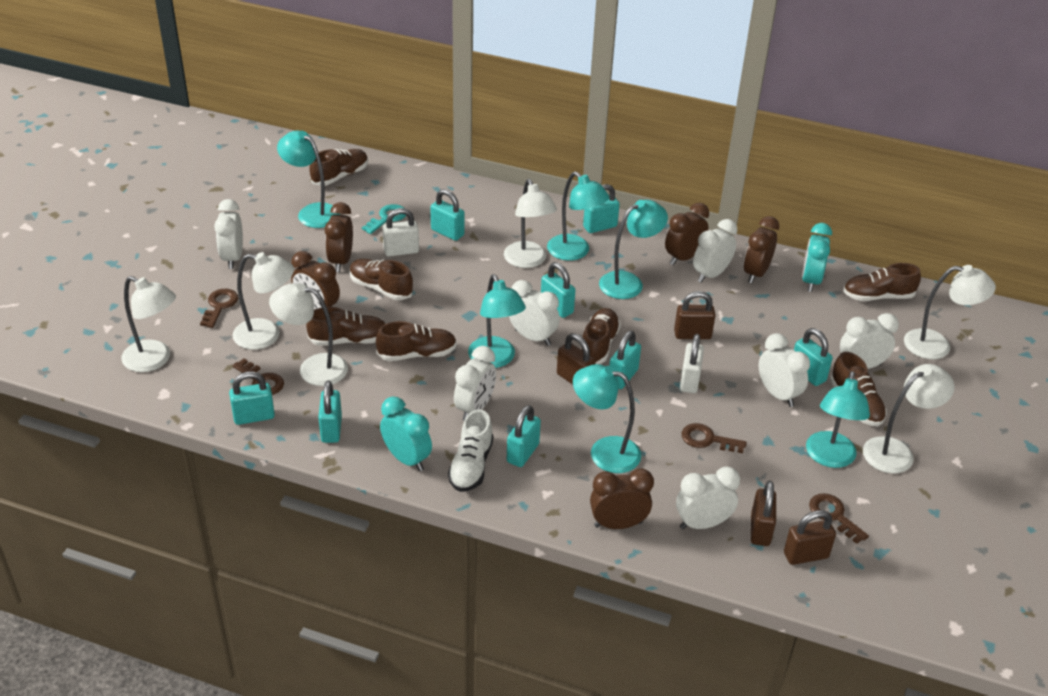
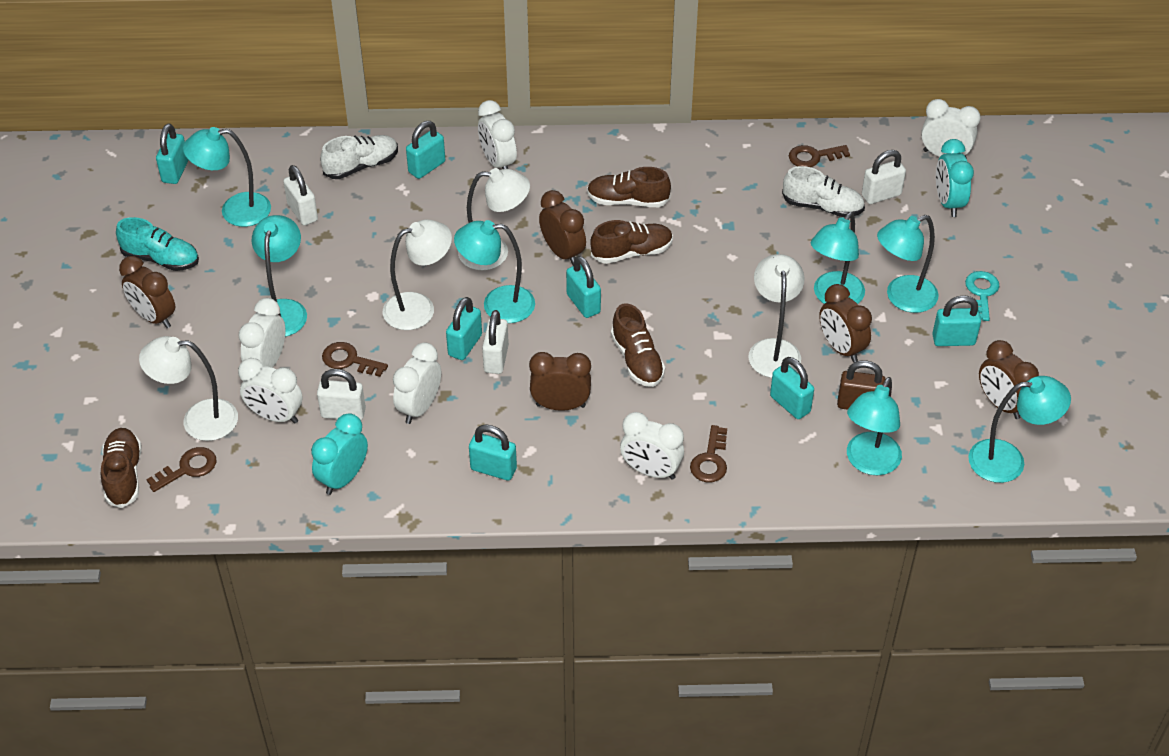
brown padlock: [557,333,596,385] [674,291,716,339] [751,481,776,546] [784,510,836,565] = 4 -> [837,360,885,410] = 1
brown shoe: [306,307,385,346] [310,149,368,186] [350,259,413,300] [376,321,457,361] [581,308,621,364] [830,352,887,426] [843,263,921,301] = 7 -> [101,428,142,508] [587,167,671,207] [590,220,673,264] [611,303,665,387] = 4
turquoise lamp: [277,131,340,228] [468,274,526,368] [547,171,609,261] [573,364,641,473] [599,200,668,299] [806,371,870,468] = 6 -> [183,127,271,227] [252,215,307,337] [454,220,535,323] [811,212,865,304] [847,377,902,475] [877,215,939,313] [968,376,1071,483] = 7
turquoise padlock: [229,371,275,425] [318,381,342,443] [431,189,465,241] [507,405,541,467] [541,262,575,318] [583,184,620,233] [609,331,641,389] [794,328,833,386] = 8 -> [156,123,188,184] [406,121,445,179] [446,297,482,360] [469,424,517,481] [566,256,601,318] [770,357,814,419] [932,295,981,346] = 7
turquoise shoe: none = 0 -> [116,217,199,271] = 1
white clock: [214,199,243,269] [454,346,496,421] [509,280,560,346] [676,467,740,529] [693,219,737,283] [759,333,810,407] [840,313,899,369] = 7 -> [238,298,285,368] [238,358,302,424] [393,342,441,424] [478,100,517,169] [620,412,684,480] [921,99,981,159] = 6
white lamp: [121,276,176,372] [233,252,294,350] [269,283,348,386] [504,179,557,268] [863,364,955,474] [904,265,996,359] = 6 -> [139,336,238,441] [383,220,452,330] [458,168,530,270] [748,254,805,378] = 4
white padlock: [382,208,419,257] [680,334,704,393] = 2 -> [283,165,318,226] [317,369,366,420] [482,310,509,374] [862,150,906,204] = 4
white shoe: [448,410,493,492] = 1 -> [320,135,398,179] [782,166,865,217] = 2

